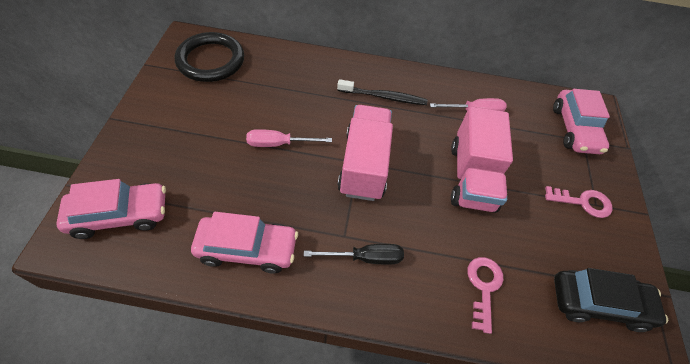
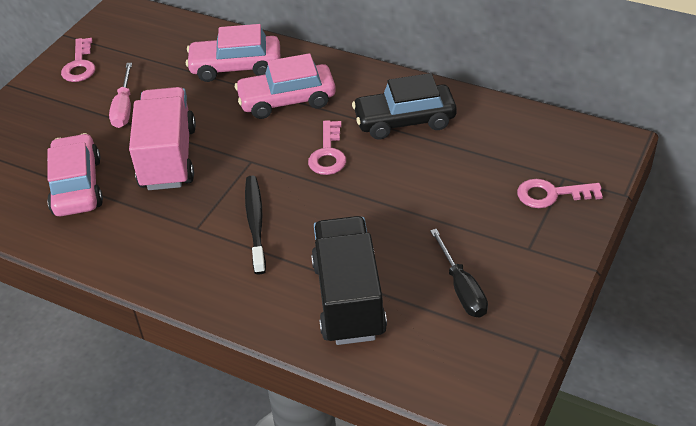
black ring: [175,32,244,82] = 1 -> none = 0
black truck: none = 0 -> [311,216,387,345] = 1
pink key: [467,257,503,334] [545,186,613,218] = 2 -> [61,38,95,82] [308,120,346,175] [517,179,603,208] = 3
pink screwdriver: [246,129,332,147] [430,98,507,111] = 2 -> [109,63,132,128] = 1
pink truck: [338,105,393,201] [451,106,513,213] = 2 -> [129,87,196,190] = 1

